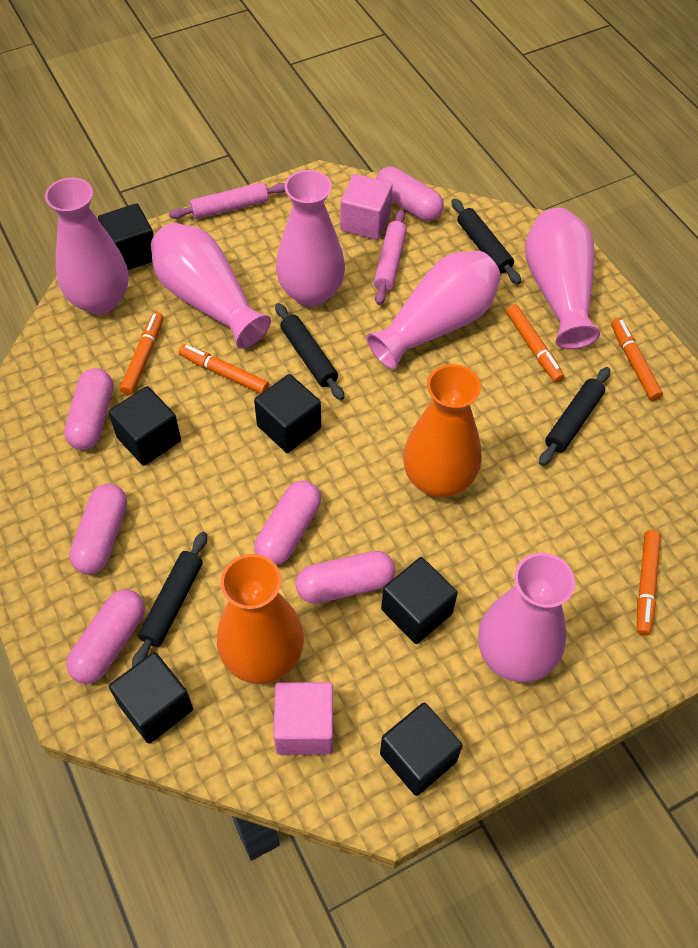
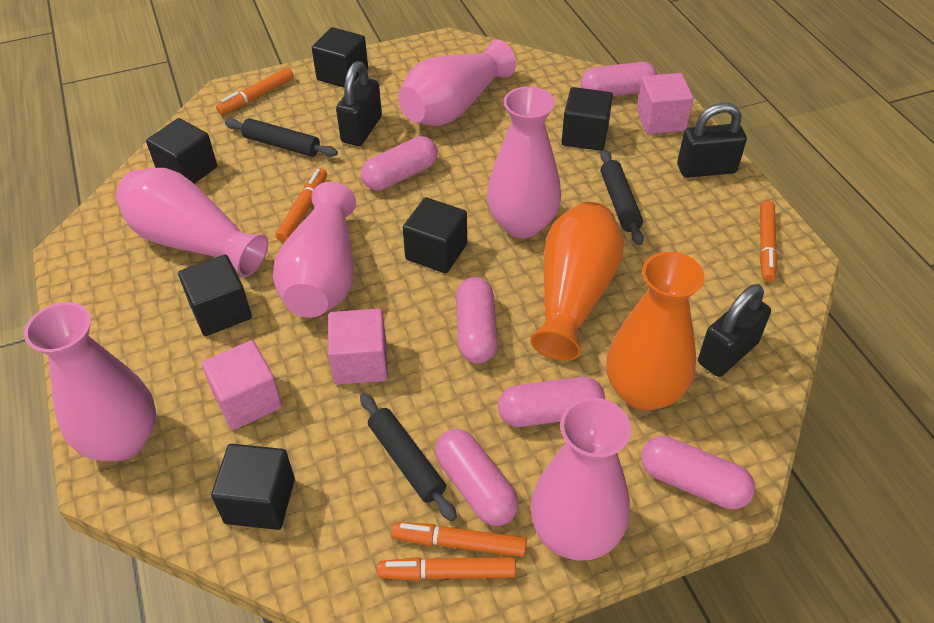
black padlock: none = 0 -> [336,61,382,146] [677,103,747,178] [698,284,771,377] = 3
black rolling pin: [132,532,207,667] [275,303,344,400] [451,199,521,284] [539,367,610,466] = 4 -> [225,118,338,157] [360,393,457,521] [601,150,644,245] = 3
pink cube: [273,682,333,755] [340,174,393,240] = 2 -> [202,340,282,430] [328,308,388,385] [637,73,694,134] = 3
pink rolling pin: [169,182,285,219] [374,209,407,305] = 2 -> none = 0

